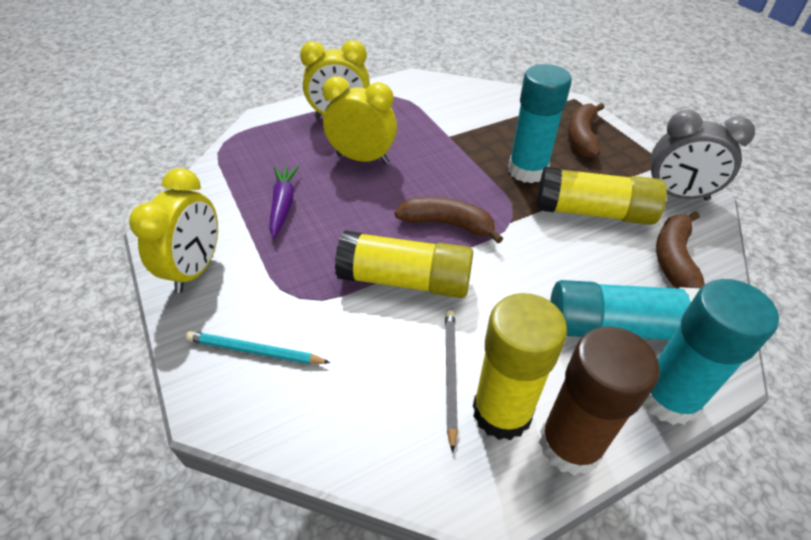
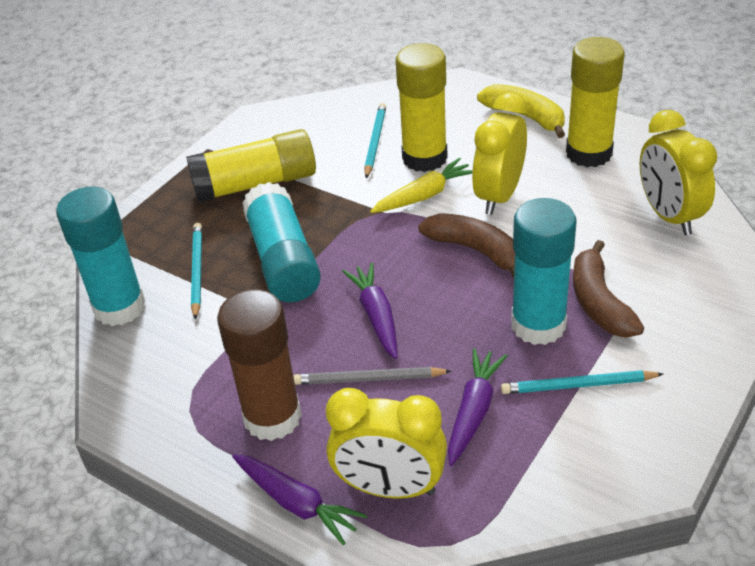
brown banana: [395,197,503,244] [568,103,605,158] [656,211,705,289] = 3 -> [418,213,515,279] [573,240,644,338] = 2
grey clock: [650,110,755,201] = 1 -> none = 0
purple carrot: [269,166,299,238] = 1 -> [232,454,367,545] [342,263,398,359] [448,348,508,466] = 3
turquoise pencil: [186,331,331,364] = 1 -> [191,223,202,320] [364,103,386,178] [501,370,663,394] = 3
yellow banana: none = 0 -> [477,84,565,138] = 1
yellow carrot: none = 0 -> [370,158,472,213] = 1

